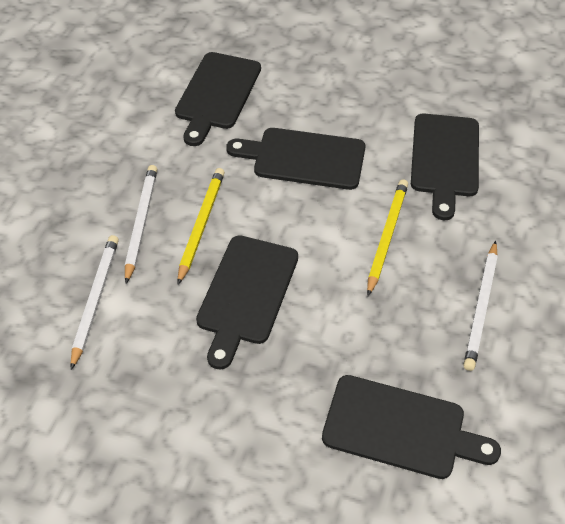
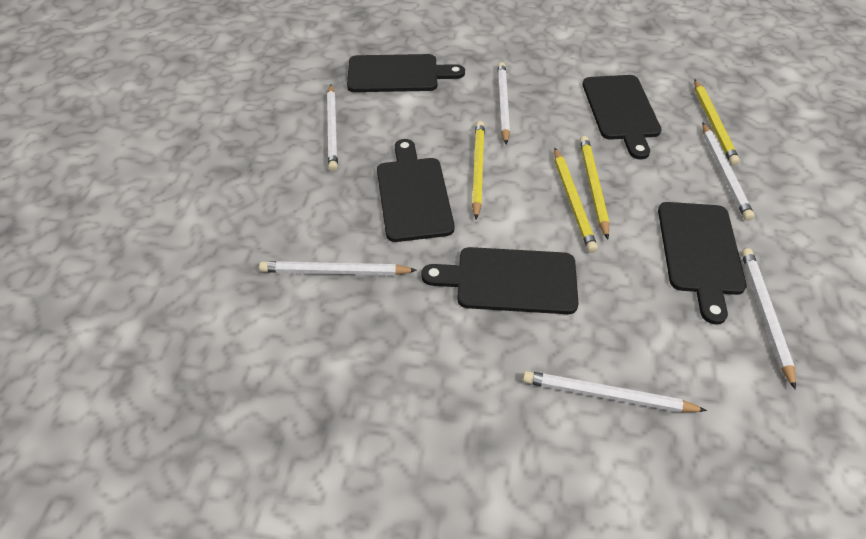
white pencil: [70,235,119,370] [125,165,157,284] [464,241,498,371] = 3 -> [259,261,417,275] [327,85,338,171] [497,62,510,145] [523,371,707,412] [702,123,755,221] [741,248,796,390] = 6
yellow pencil: [177,168,225,285] [367,180,408,296] = 2 -> [472,121,485,220] [554,148,598,253] [580,136,609,239] [694,79,740,165] = 4

